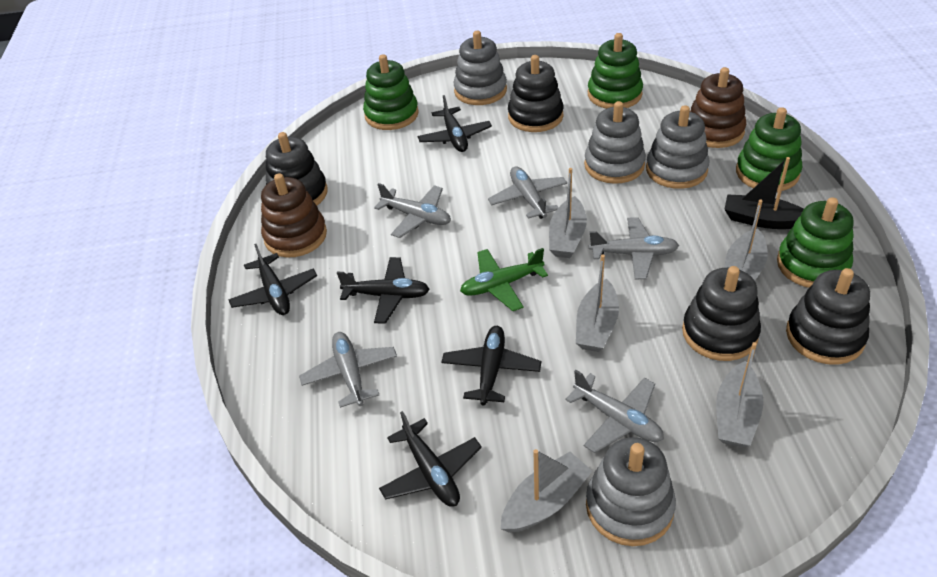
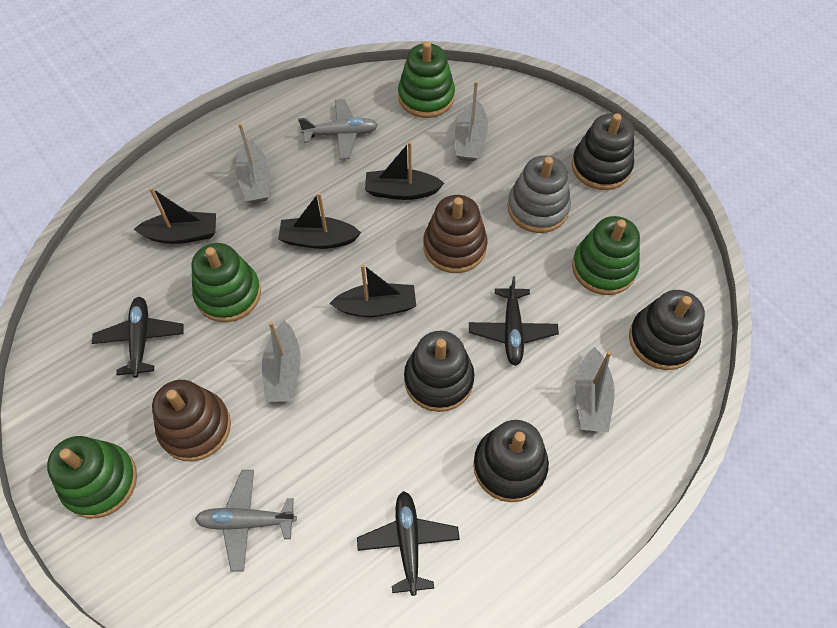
black boat: [724,157,804,229] = 1 -> [134,187,216,244] [278,192,361,249] [330,264,416,317] [365,141,445,200] = 4
black plane: [229,244,317,315] [337,257,430,324] [379,411,482,507] [418,95,492,152] [441,326,541,405] = 5 -> [92,297,184,378] [357,491,460,596] [469,276,559,366] = 3
green plane: [460,248,548,311] = 1 -> none = 0
grey boat: [500,449,592,533] [549,168,587,258] [576,255,619,352] [716,342,763,447] [724,199,768,281] = 5 -> [235,123,270,203] [262,320,301,402] [455,81,488,162] [575,347,615,432] = 4
grey plane: [299,332,397,408] [374,183,451,238] [488,166,567,219] [566,370,664,453] [589,217,679,279] = 5 -> [195,470,297,572] [298,99,378,160] = 2
grey stacking toy: [453,31,507,105] [584,101,646,184] [586,437,676,546] [646,105,710,189] = 4 -> [507,155,571,233] = 1

